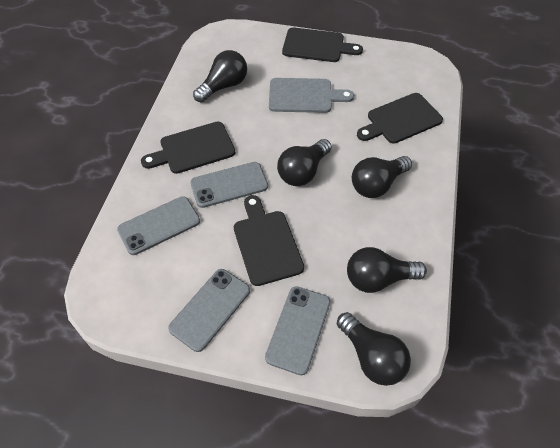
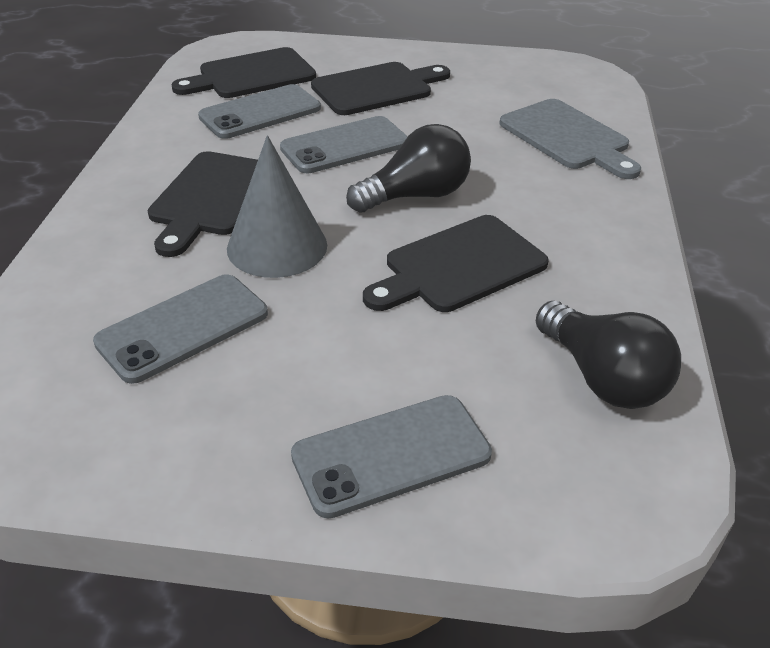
black light bulb: [193,50,247,102] [277,139,332,186] [337,312,411,386] [347,247,427,293] [352,156,412,198] = 5 -> [346,124,471,213] [536,301,681,409] = 2
grey cone: none = 0 -> [227,135,327,278] = 1

